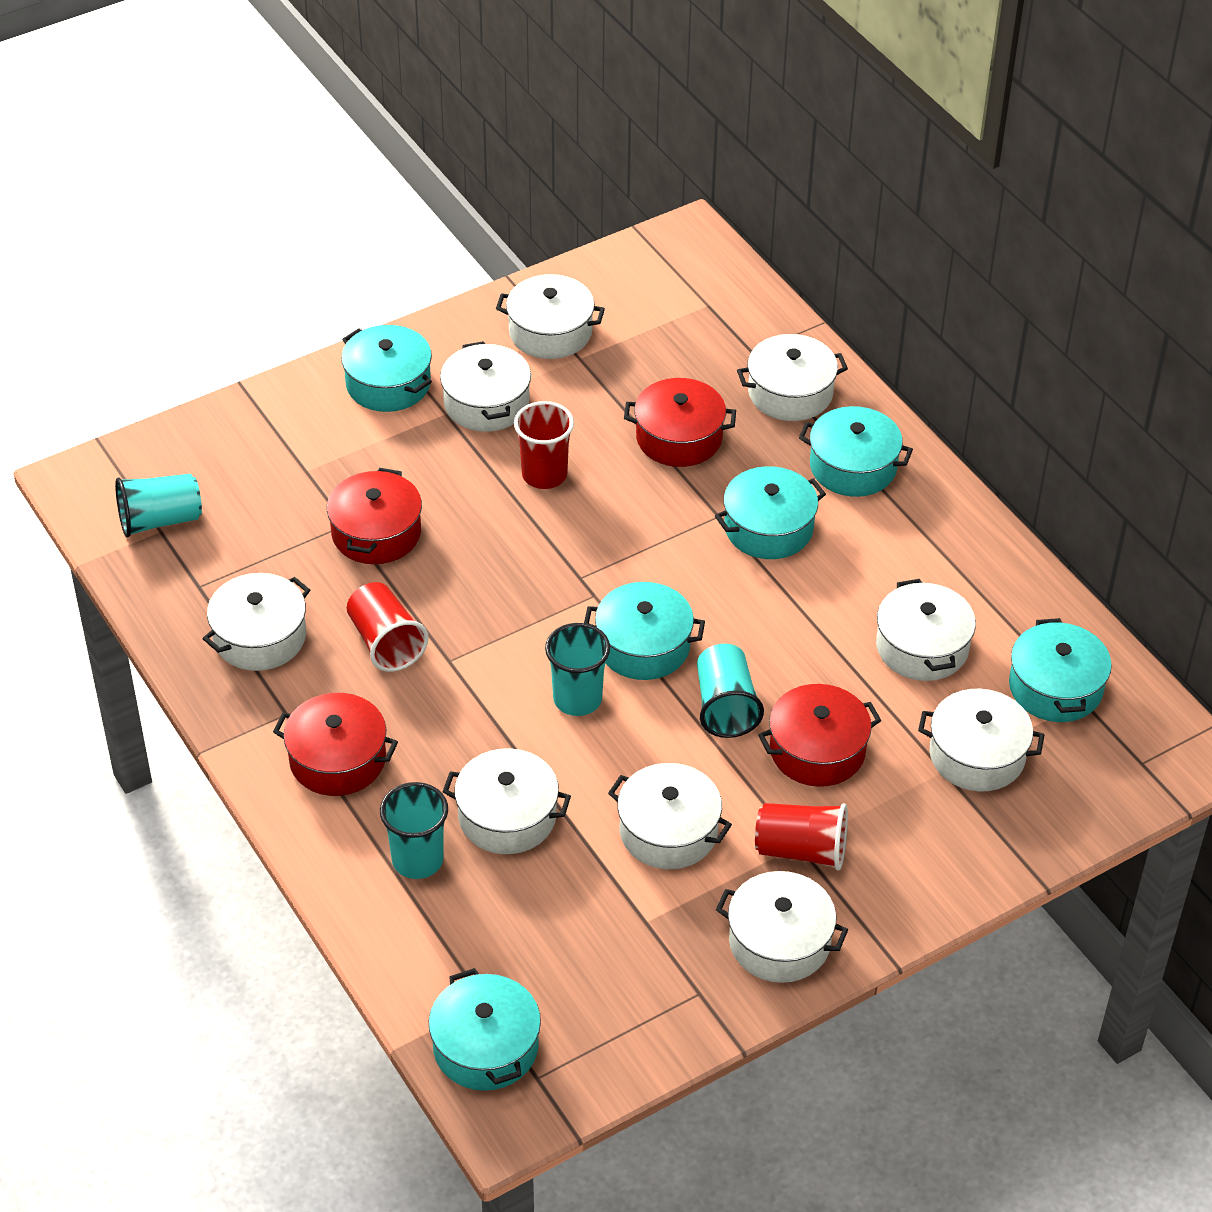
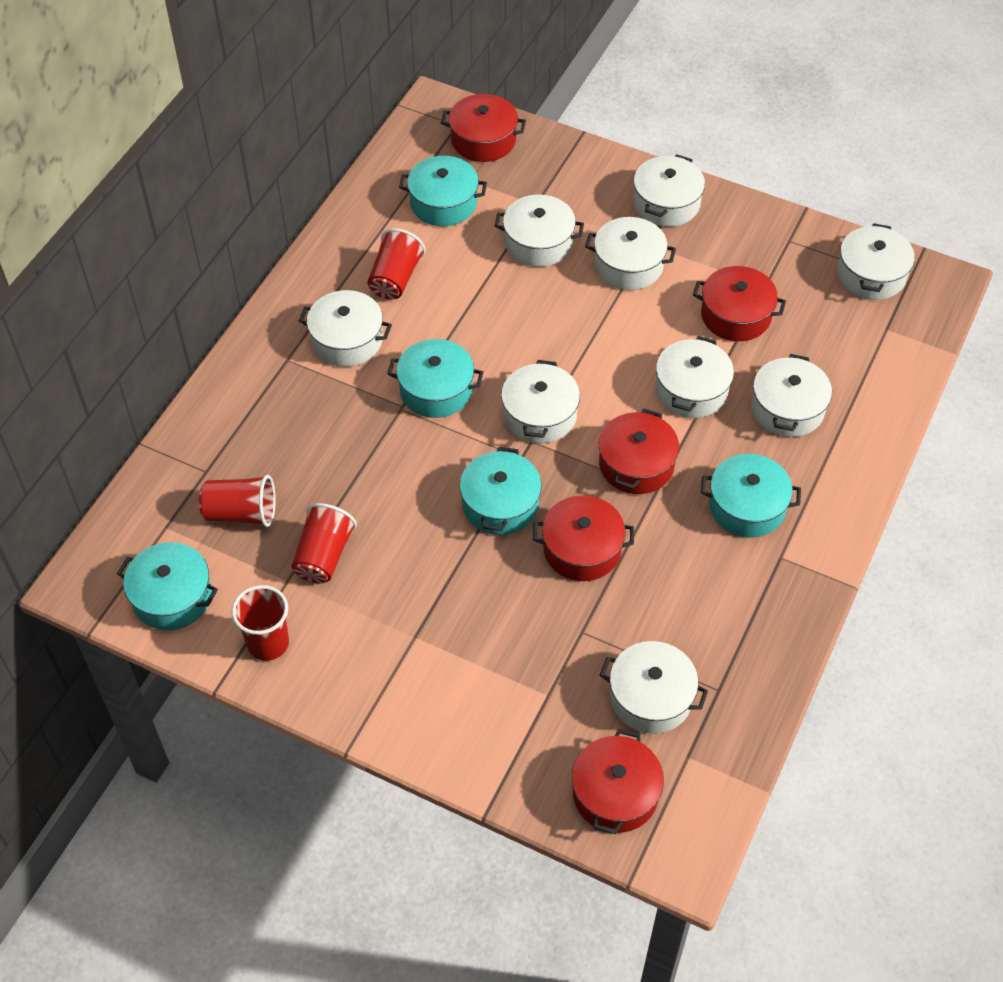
red cup: [347,582,429,672] [514,401,574,489] [755,803,848,871] = 3 -> [199,475,276,527] [232,585,289,661] [291,503,357,584] [367,228,425,300] = 4
red pot: [273,693,398,796] [327,468,422,564] [624,378,736,467] [758,684,881,787] = 4 -> [441,94,526,162] [533,495,634,581] [572,729,664,834] [599,408,679,494] [693,266,786,341] = 5
turquoise cup: [115,474,202,538] [380,782,448,879] [545,623,610,716] [697,644,764,738] = 4 -> none = 0
turquoise pot: [341,325,432,412] [429,968,541,1091] [584,582,705,680] [715,466,826,559] [799,406,913,497] [1009,618,1112,722] = 6 -> [117,542,218,630] [387,339,483,418] [399,156,487,226] [460,447,542,535] [701,454,801,538] = 5

